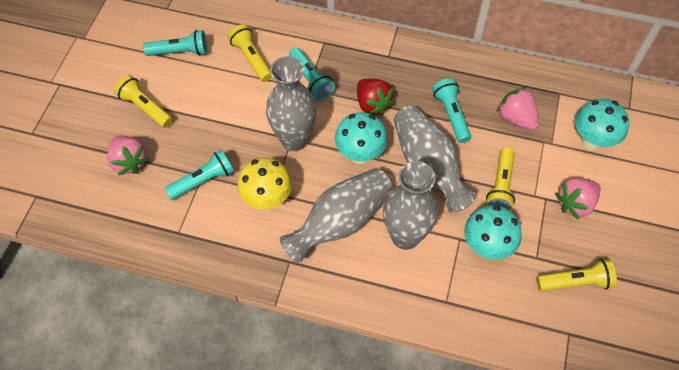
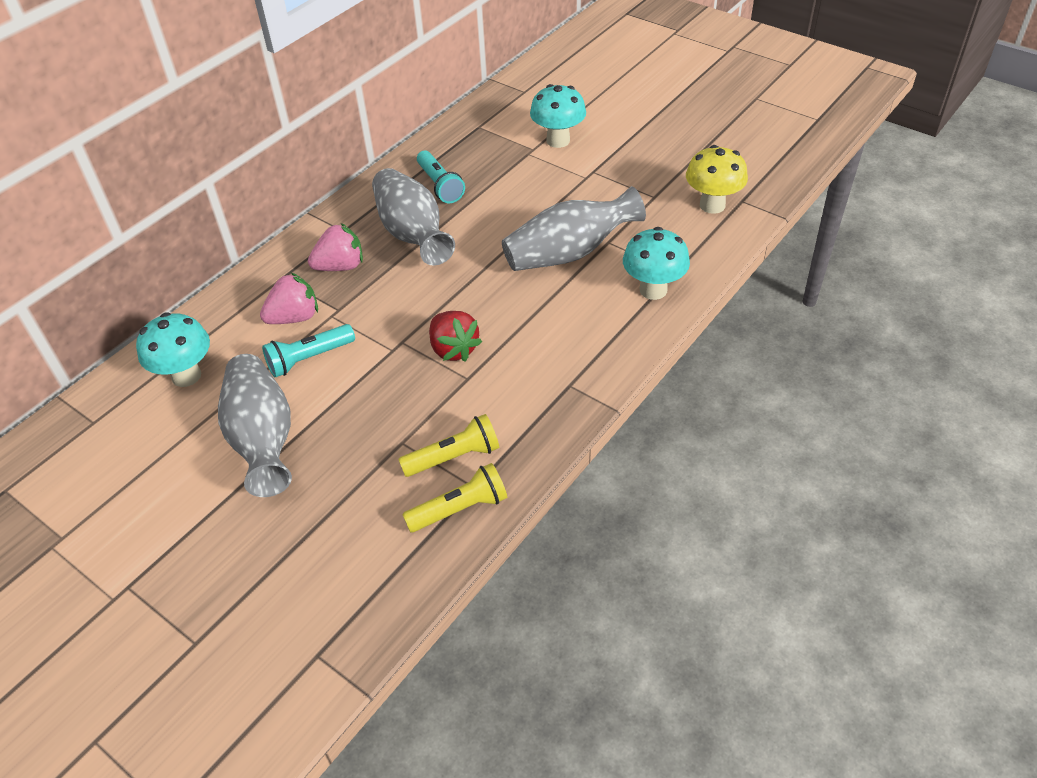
grey vase: [266,56,317,151] [280,168,392,264] [383,161,438,250] [394,105,476,213] = 4 -> [218,354,292,497] [372,168,455,266] [502,186,646,271] = 3
pink strawberry: [107,135,149,175] [496,87,539,130] [555,178,601,219] = 3 -> [260,273,318,324] [308,223,363,271] = 2
turquoise flashlight: [143,30,208,56] [165,150,234,200] [289,47,335,100] [432,78,471,143] = 4 -> [262,324,355,377] [417,150,465,203] = 2
yellow flashlight: [114,75,173,128] [228,24,272,82] [486,147,515,211] [537,259,617,291] = 4 -> [398,414,499,477] [402,463,507,532] = 2

